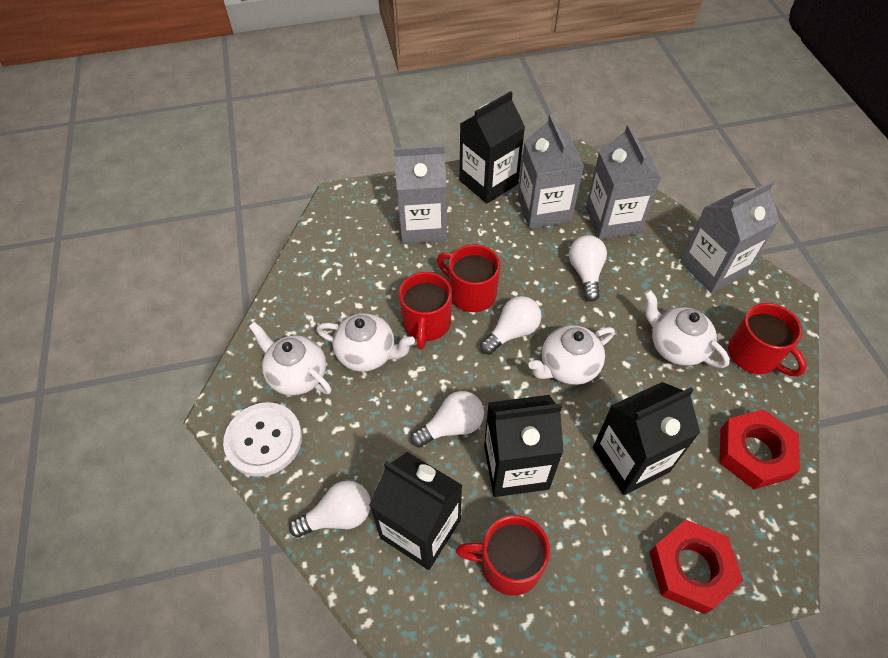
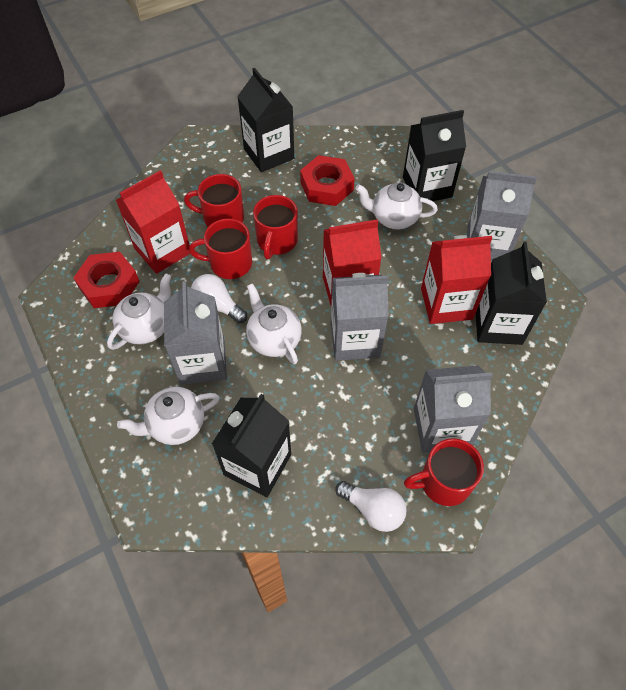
red carton: none = 0 -> [116,170,190,274] [323,219,382,305] [421,235,492,324] = 3
white button: [223,402,302,477] = 1 -> none = 0
white light bulb: [289,480,370,538] [410,391,484,448] [480,296,541,355] [569,235,607,302] = 4 -> [191,274,247,323] [335,481,407,532] = 2

